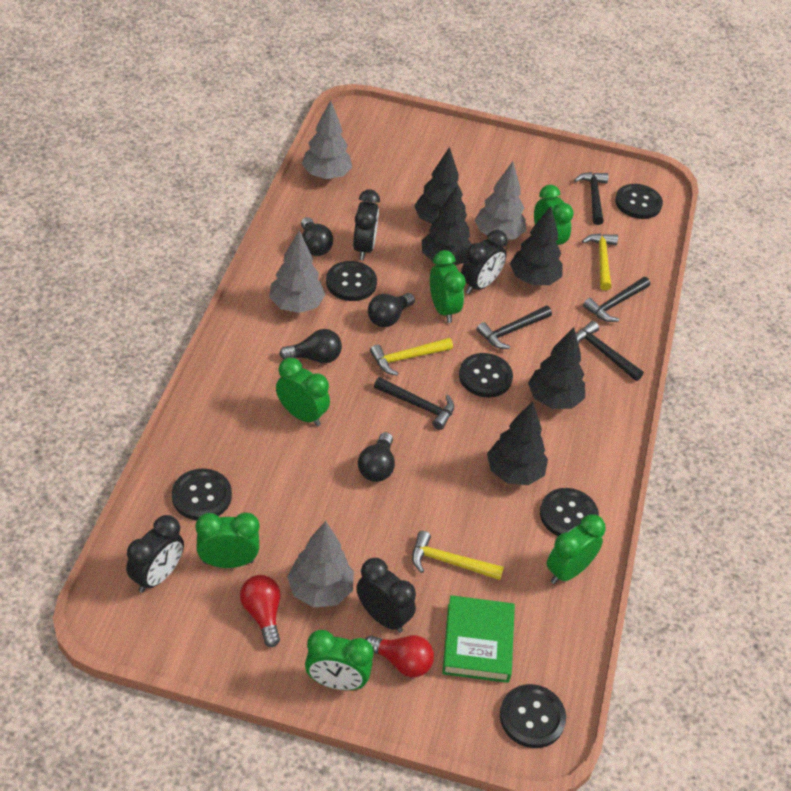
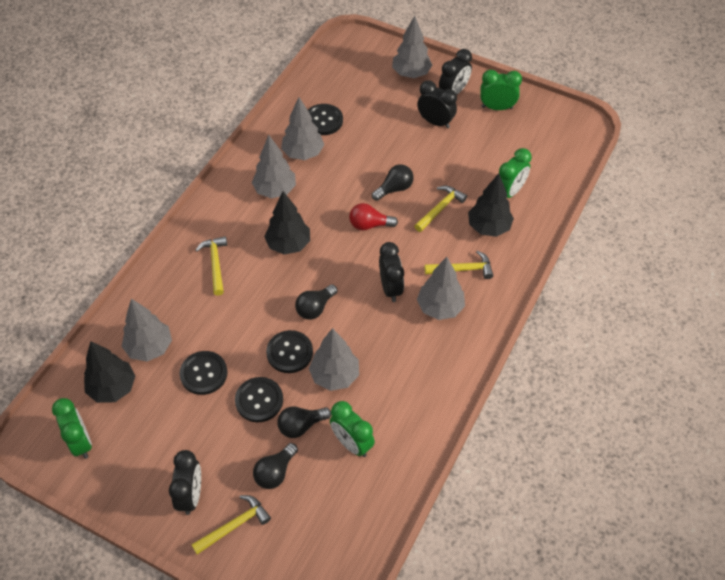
black button: [172,468,232,520] [326,261,377,301] [459,353,513,397] [500,684,566,748] [540,488,599,536] [615,184,663,219] = 6 -> [179,351,228,395] [235,377,283,422] [266,330,313,373] [308,104,343,135] = 4
black hammer: [374,377,454,430] [477,306,552,349] [574,172,609,225] [576,321,644,381] [583,277,650,322] = 5 -> none = 0
black tree: [414,147,466,224] [422,186,471,266] [487,401,548,485] [510,206,563,285] [528,327,585,409] = 5 -> [84,341,135,403] [264,191,310,255] [468,173,514,237] = 3
green book: [442,595,515,683] = 1 -> none = 0
green clock: [196,512,259,568] [276,358,330,426] [305,630,374,690] [430,250,466,323] [534,185,574,245] [547,514,605,584] = 6 -> [52,398,92,459] [330,401,375,457] [480,70,522,110] [499,148,532,198] = 4
grey tree: [269,230,325,313] [287,521,354,608] [301,100,352,180] [475,161,526,240] = 4 -> [121,299,172,362] [252,135,296,198] [281,97,324,160] [309,328,359,391] [392,16,432,78] [417,257,465,320] = 6
red light bulb: [240,575,280,647] [366,635,434,677] = 2 -> [349,203,398,230] = 1
yellow hammer: [370,338,453,376] [412,531,504,580] [582,233,618,291] = 3 -> [191,495,271,554] [195,236,227,296] [415,186,467,232] [424,251,493,279] = 4

